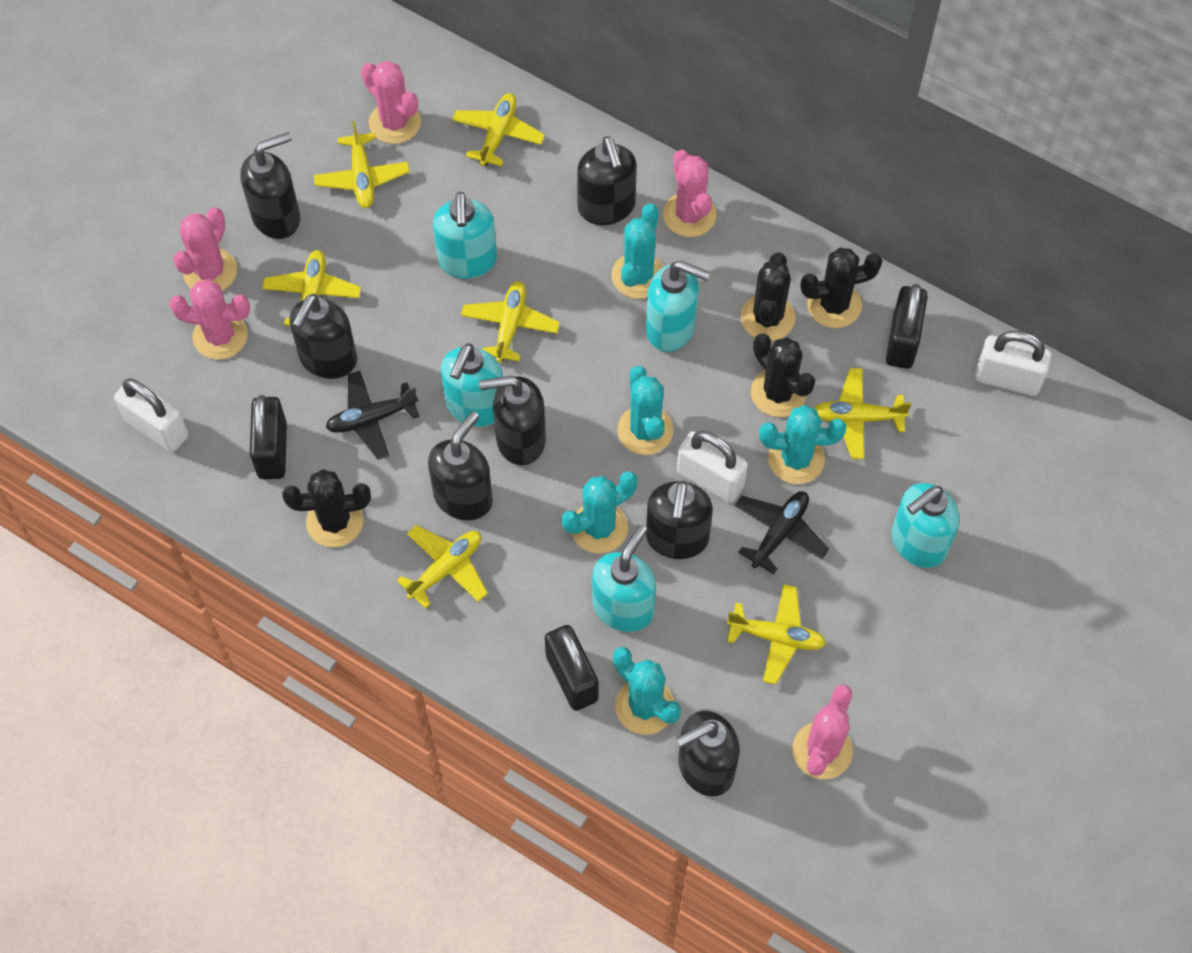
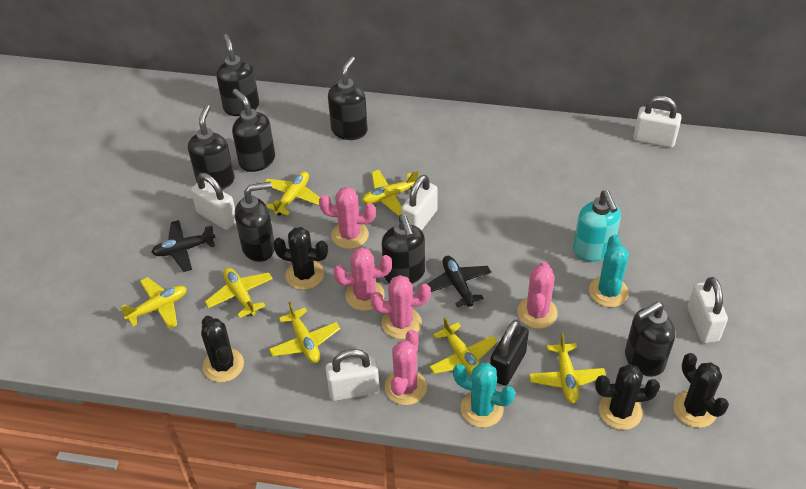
black padlock: [250,395,287,479] [545,625,599,711] [886,284,928,369] = 3 -> [490,320,529,386] = 1
turquoise cactus: [562,471,637,554] [611,203,664,299] [613,647,681,735] [617,366,674,455] [760,405,846,484] = 5 -> [453,363,515,427] [589,235,629,307] = 2
turquoise soap dispenser: [433,192,497,279] [441,343,503,427] [592,525,656,632] [646,260,710,352] [891,483,960,568] = 5 -> [573,191,621,262] = 1
white padlock: [114,378,189,452] [677,431,748,503] [974,331,1052,396] = 3 -> [191,173,236,230] [325,349,380,401] [401,175,438,230] [633,96,682,148] [688,277,728,343] = 5

